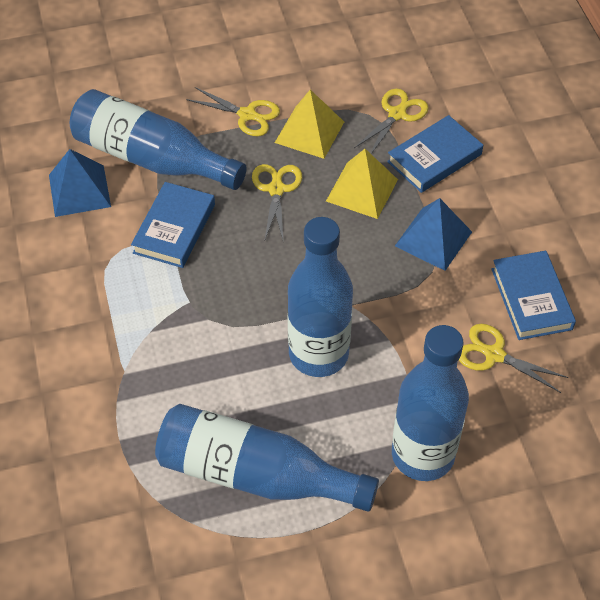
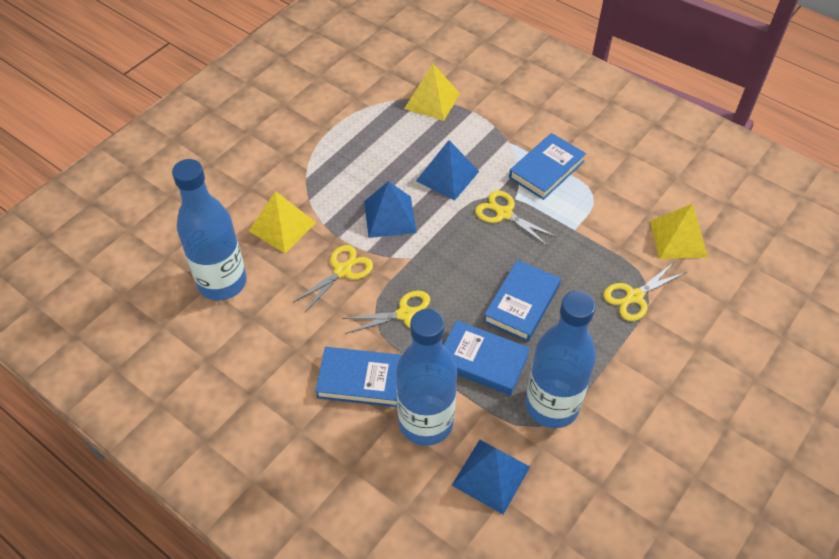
blue book: [131,182,215,268] [387,115,483,193] [491,251,576,340] = 3 -> [315,347,402,407] [444,320,530,396] [483,260,561,342] [509,133,586,200] = 4
blue bottle: [70,89,247,190] [155,404,379,512] [288,217,353,377] [392,325,469,481] = 4 -> [172,159,247,300] [396,309,457,446] [525,291,596,428] = 3
blue pyramid: [49,149,111,217] [395,198,472,271] = 2 -> [364,181,417,238] [416,140,479,201] [451,440,530,515] = 3
yellow pyramid: [275,90,344,159] [326,149,398,219] = 2 -> [249,191,316,253] [404,64,460,121] [650,204,708,259] = 3

